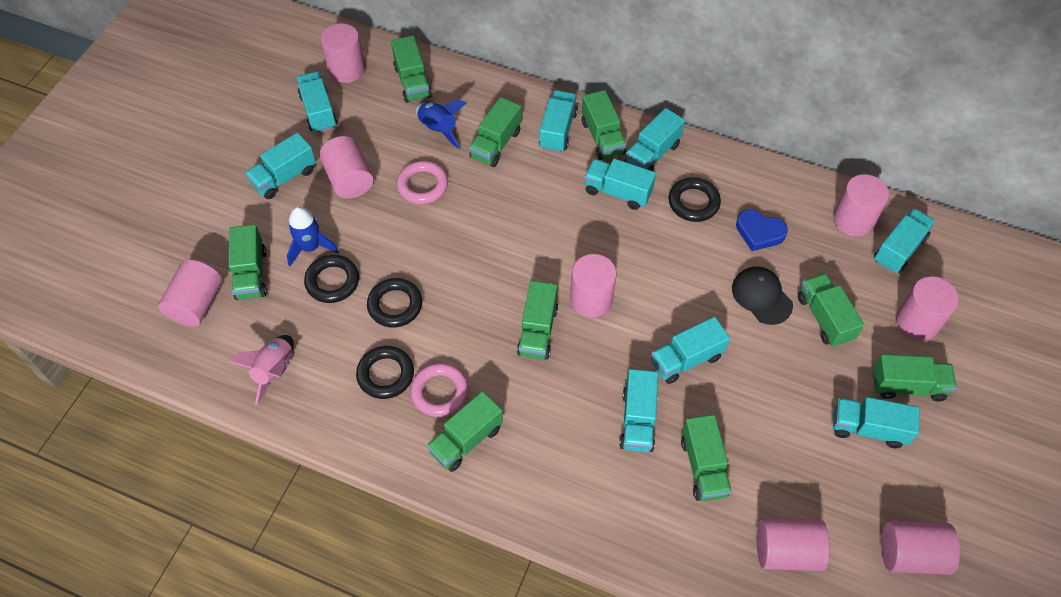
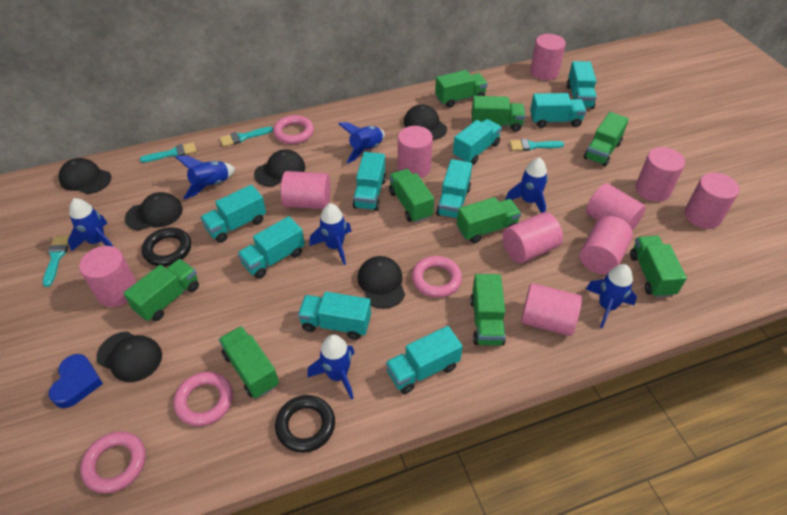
black cap: [732,266,793,325] = 1 -> [59,158,111,194] [97,331,162,382] [125,192,183,230] [254,149,305,187] [357,256,405,309] [404,105,447,140] = 6
black ring: [304,255,359,303] [356,346,414,399] [367,278,422,328] [669,177,721,222] = 4 -> [142,227,191,266] [275,395,335,453] = 2
blue rocket: [287,206,339,266] [416,100,467,149] = 2 -> [68,198,113,251] [175,156,235,199] [307,335,354,400] [309,203,352,265] [338,122,385,164] [505,157,548,213] [586,264,637,328] = 7
pink cylinder: [158,259,222,327] [319,136,374,199] [320,23,365,83] [570,254,617,317] [757,518,830,571] [833,174,889,237] [881,520,960,575] [896,276,959,340] = 8 -> [79,246,137,307] [281,171,330,209] [398,126,433,178] [503,212,563,263] [521,283,582,336] [530,34,566,80] [580,216,633,275] [586,183,646,231] [636,147,685,202] [684,173,739,229] = 10
pink ring: [397,161,448,204] [410,363,469,417] = 2 -> [80,431,146,494] [174,372,233,426] [273,115,314,144] [412,256,462,298] = 4
pink rocket: [228,335,294,405] = 1 -> none = 0
turquoise brush: none = 0 -> [43,236,69,287] [140,142,196,162] [220,127,273,147] [510,139,564,151] = 4

